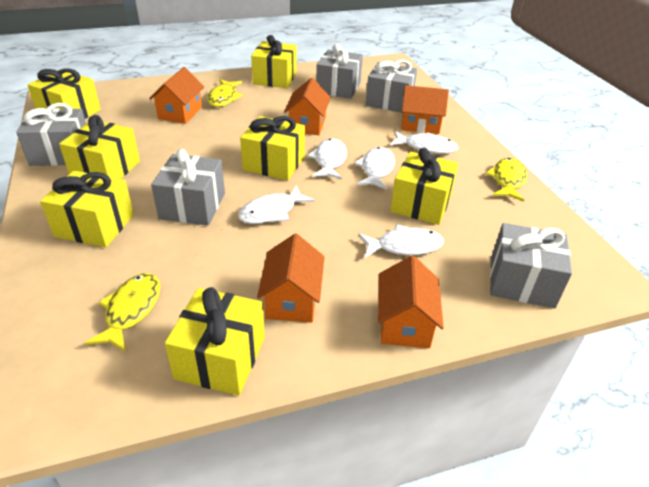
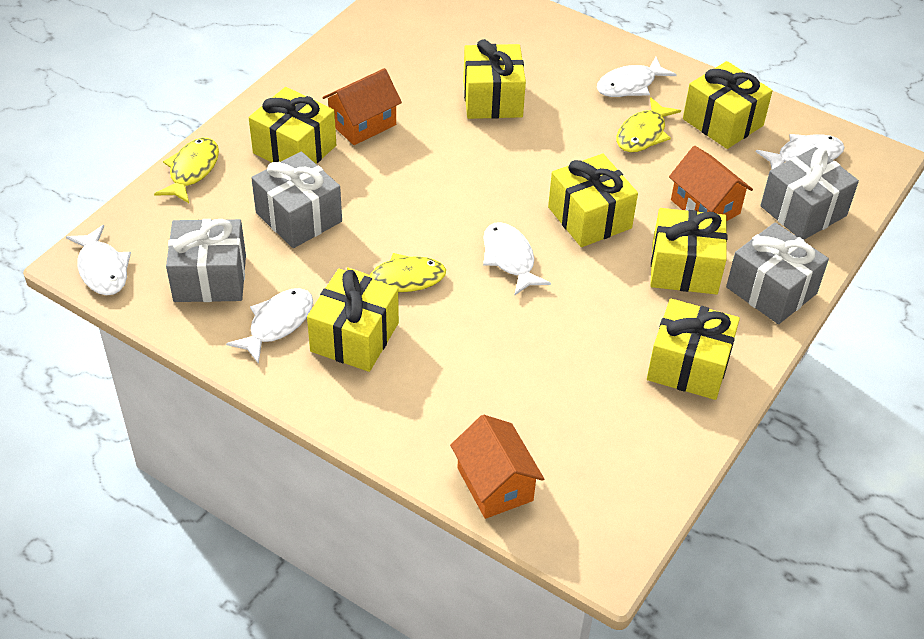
grey gift: [16,103,86,166] [151,149,225,226] [316,44,363,99] [365,60,417,113] [490,223,572,308] = 5 -> [166,219,246,302] [251,151,342,248] [726,222,829,324] [760,147,859,240] = 4
orange house: [149,67,204,124] [257,234,324,323] [284,78,331,135] [378,256,444,348] [401,85,449,134] = 5 -> [322,68,402,145] [450,415,544,519] [669,146,753,221] = 3

